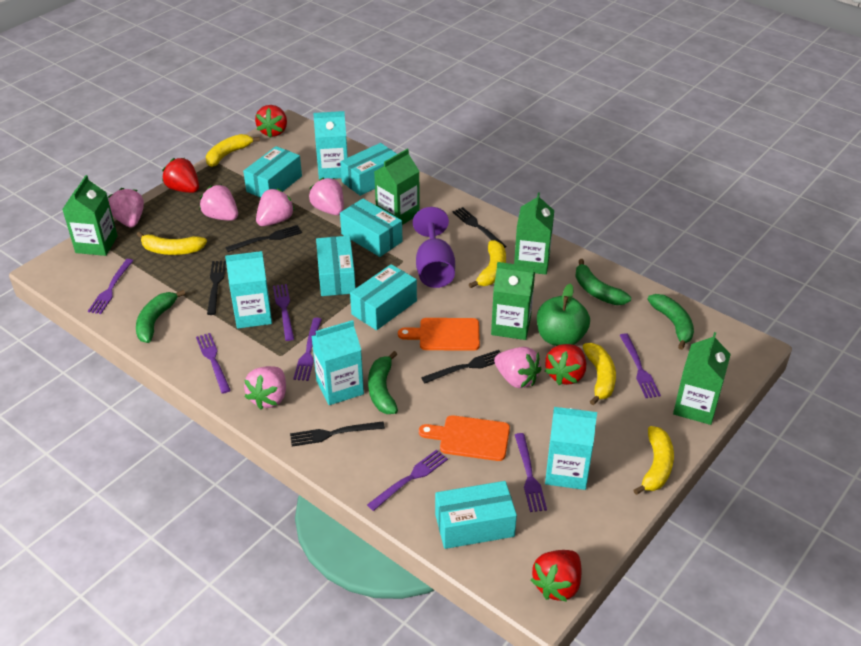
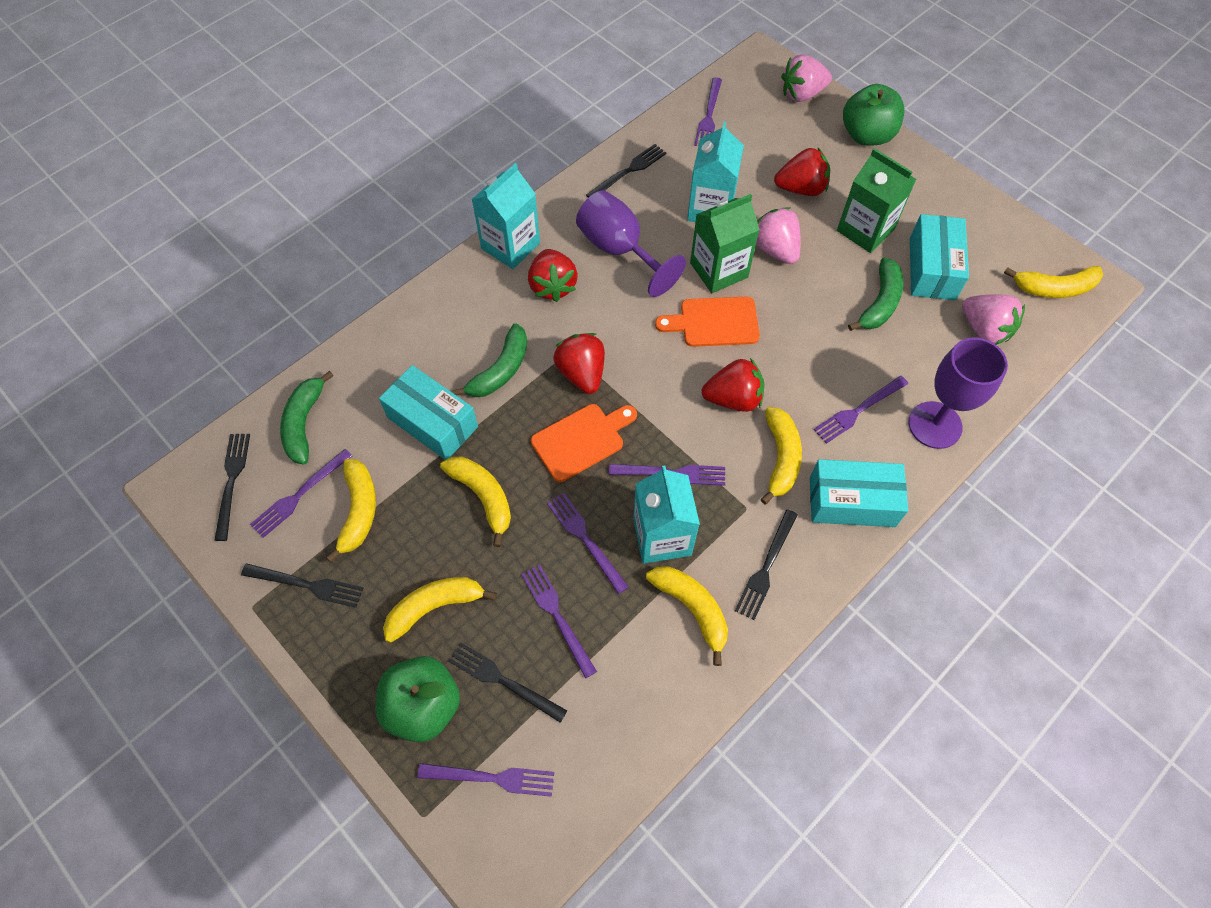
green apple: [537,283,590,346] = 1 -> [375,656,460,742] [843,84,904,145] = 2
green banana: [136,290,185,343] [368,351,398,414] [575,259,631,305] [647,294,694,350] = 4 -> [280,371,334,465] [452,323,527,397] [848,257,904,331] = 3
green carton: [62,175,118,256] [374,149,420,225] [491,262,535,340] [514,192,554,275] [673,332,731,425] = 5 -> [690,194,760,293] [837,148,916,253] = 2
pink strawberry: [108,188,144,228] [200,184,238,221] [244,366,286,409] [256,189,295,226] [309,178,344,215] [494,347,541,388] = 6 -> [756,207,801,264] [781,54,832,102] [962,294,1025,345] = 3
purple goblet: [413,207,455,288] = 1 -> [576,190,686,297] [909,337,1008,449] = 2
turquoise box: [243,146,302,198] [316,236,356,296] [340,143,397,196] [340,199,402,257] [350,264,417,330] [435,481,517,549] = 6 -> [379,365,478,460] [810,459,908,527] [910,214,969,300] = 3
turquoise carton: [225,251,272,329] [311,320,364,405] [313,111,348,180] [545,407,597,490] = 4 -> [471,163,540,269] [633,465,700,564] [687,122,744,222] = 3
yellow banana: [137,232,207,255] [206,134,260,167] [469,240,506,288] [583,343,616,405] [633,426,674,495] = 5 -> [326,459,376,563] [383,577,497,643] [440,457,511,547] [646,566,728,666] [760,407,802,504] [1004,266,1103,298] = 6

